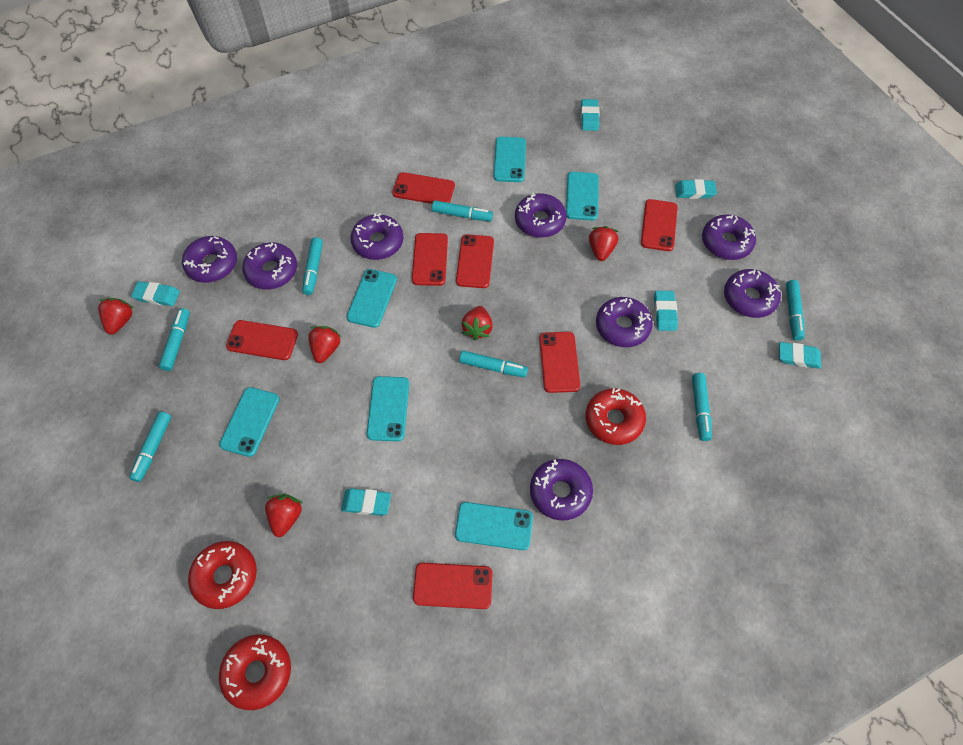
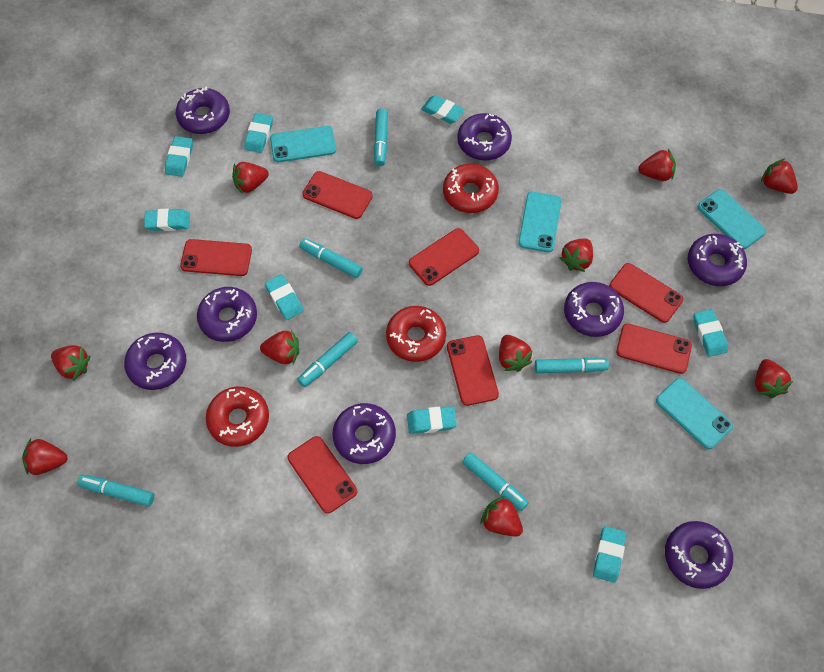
red strawberry: [98,298,134,335] [265,494,302,537] [308,326,341,363] [461,306,493,341] [589,226,619,261] = 5 -> [22,439,68,475] [51,345,91,381] [232,162,269,194] [260,330,299,364] [481,496,523,537] [499,335,532,372] [560,238,593,272] [638,149,676,181] [755,359,793,398] [761,158,798,194] = 10
turquoise eraser: [131,281,180,306] [341,488,391,516] [581,99,600,131] [654,291,678,331] [675,179,717,199] [779,342,821,369] = 6 -> [144,209,190,231] [165,136,193,177] [244,113,273,153] [265,274,304,320] [407,406,457,434] [421,95,465,124] [593,526,626,583] [694,309,728,357] = 8
turquoise marker: [129,412,171,482] [159,308,190,371] [302,237,323,295] [432,200,493,221] [459,351,528,377] [692,373,712,441] [786,280,805,341] = 7 -> [78,475,154,507] [297,332,358,387] [299,238,363,278] [374,108,388,166] [462,452,529,511] [535,358,609,373] = 6
turquoise phone: [219,387,279,457] [347,269,397,328] [367,376,409,441] [455,502,533,550] [493,137,526,182] [566,172,599,221] = 6 -> [270,126,336,162] [518,192,562,252] [656,378,733,449] [698,189,766,249] = 4

